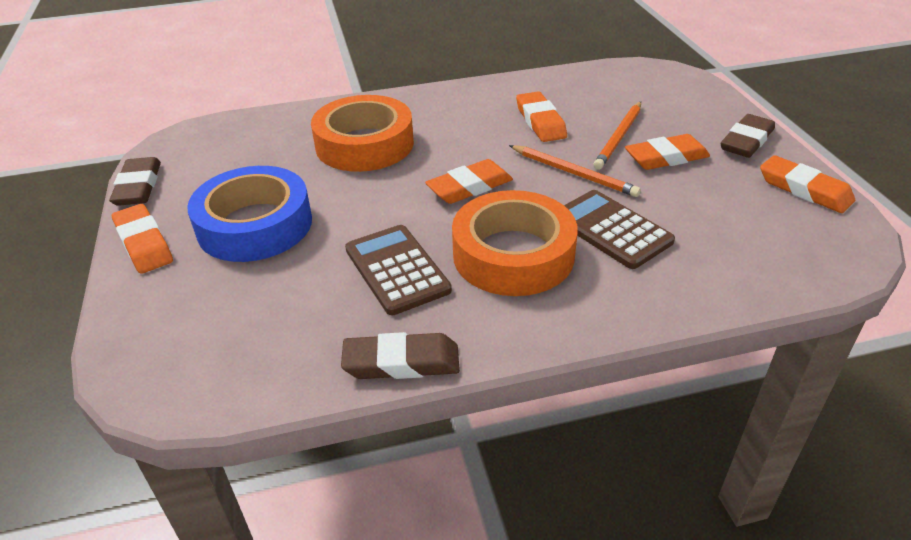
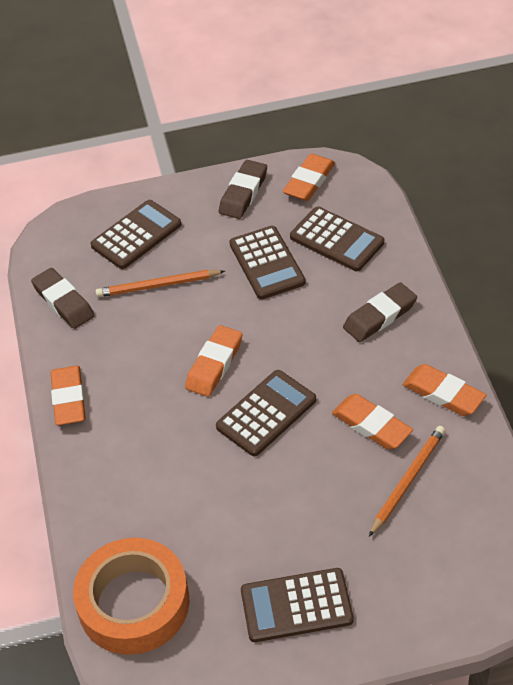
blue tape: [187,166,312,262] = 1 -> none = 0
brown calculator: [345,225,452,315] [564,190,675,269] = 2 -> [91,200,181,269] [216,370,316,456] [229,226,306,299] [241,568,354,642] [290,207,384,271] = 5
orange tape: [311,95,414,172] [452,190,578,296] = 2 -> [73,538,190,655] = 1

